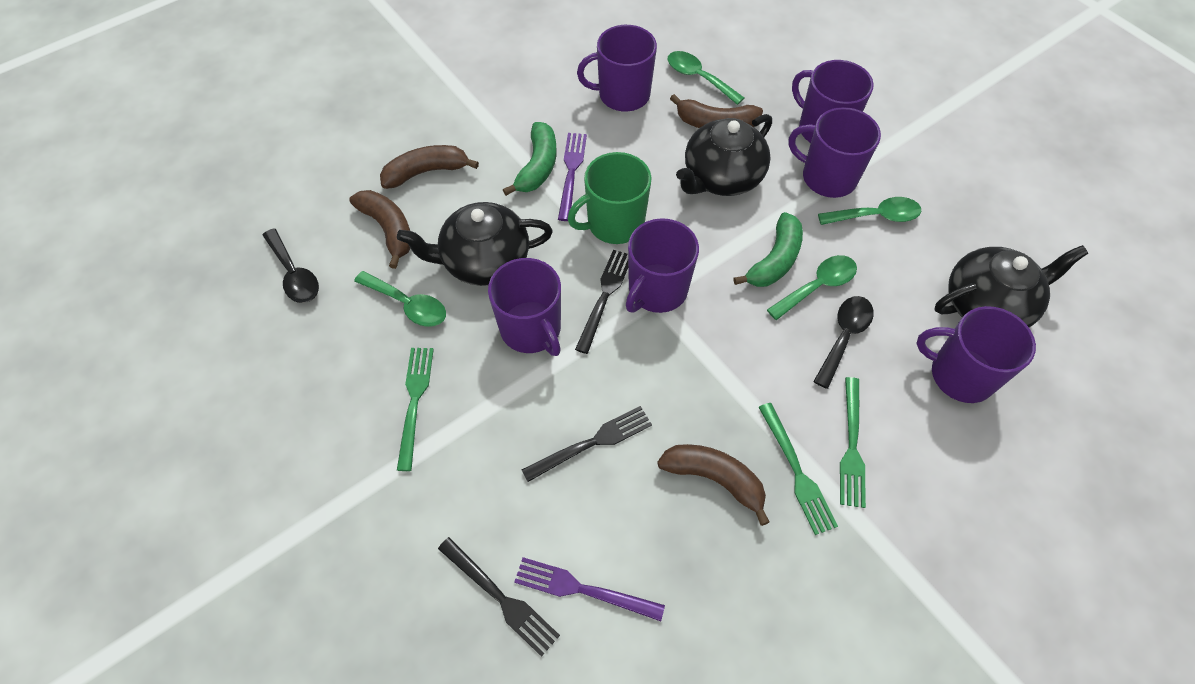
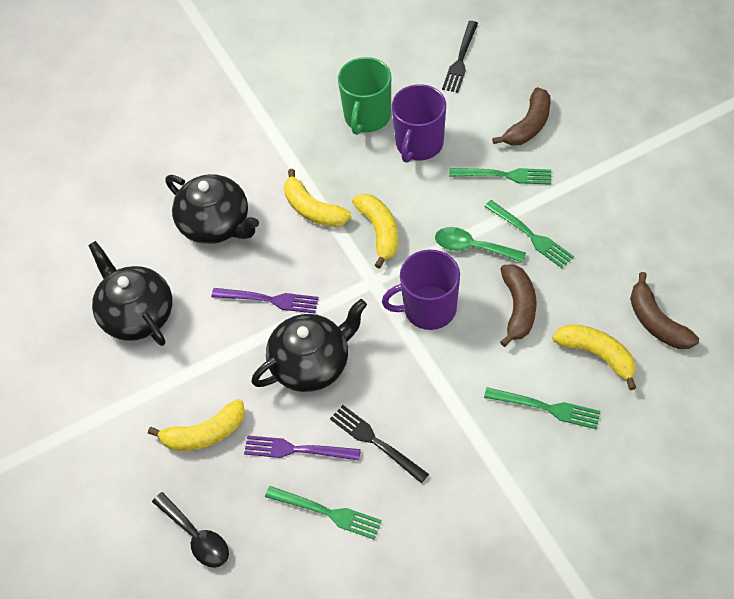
black fork: [438,537,560,657] [522,406,652,482] [575,250,628,354] = 3 -> [330,405,429,483] [442,21,478,93] = 2
black spoon: [263,228,319,303] [813,296,874,389] = 2 -> [152,492,229,568] = 1
brown banana: [349,190,411,269] [380,145,479,189] [657,444,769,526] [670,94,763,128] = 4 -> [492,87,551,146] [500,264,537,347] [630,272,699,349] = 3
green banana: [503,122,556,196] [733,212,803,287] = 2 -> none = 0
green fork: [397,348,434,471] [758,403,838,535] [840,377,866,508] = 3 -> [265,486,382,540] [449,168,551,185] [484,200,574,268] [484,387,600,429] = 4
green spoon: [354,271,446,327] [667,51,744,105] [767,255,857,320] [818,197,921,225] = 4 -> [435,227,526,263] = 1
purple mug: [488,258,561,356] [577,25,657,112] [626,218,699,313] [788,107,881,198] [792,60,874,143] [916,306,1036,403] = 6 -> [382,250,460,330] [392,84,446,163] = 2
yellow banana: none = 0 -> [148,399,245,451] [284,169,351,227] [352,194,398,269] [552,324,636,390] = 4

